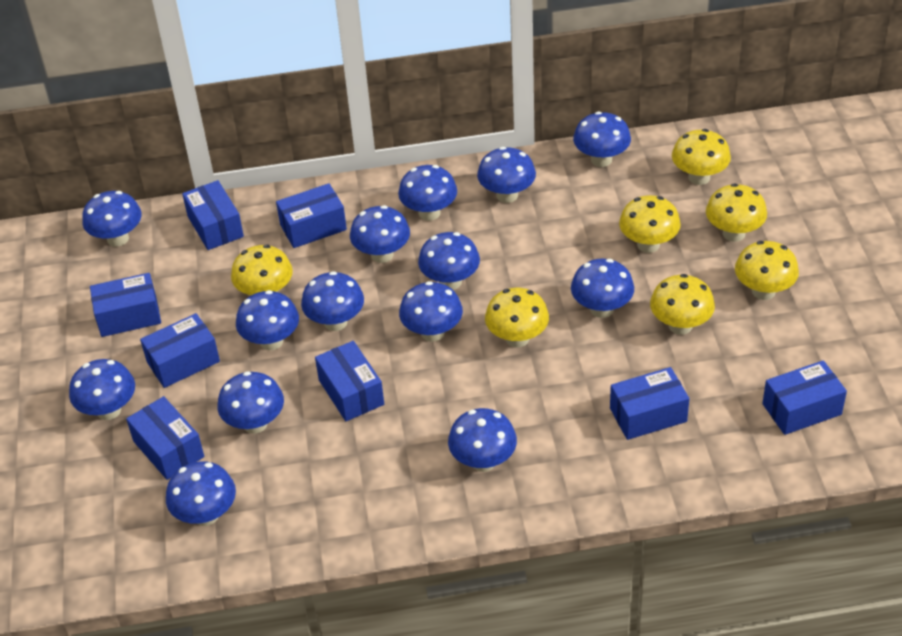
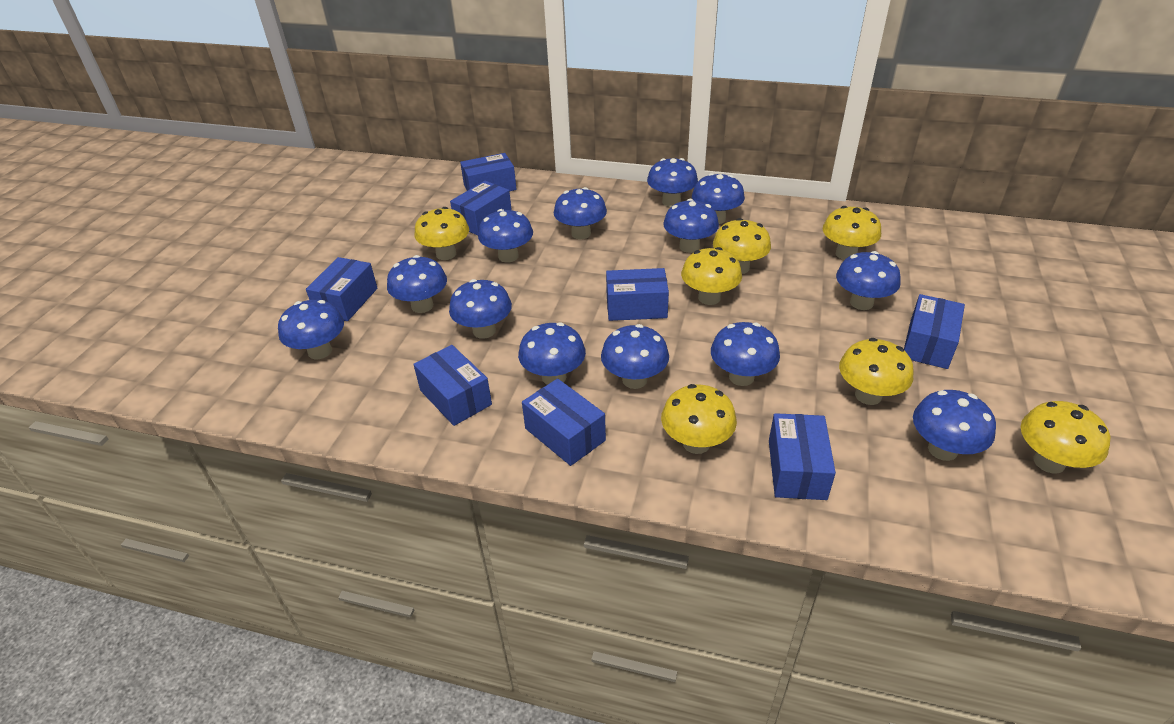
blue mushroom: [69,359,135,420] [82,191,142,247] [166,462,236,526] [217,371,284,434] [236,290,299,350] [301,271,364,331] [350,205,410,263] [398,165,457,221] [399,281,463,342] [418,232,480,290] [448,408,517,472] [477,147,536,203] [571,259,634,318] [573,112,631,167] = 14 -> [278,300,344,359] [387,255,447,313] [449,279,512,339] [478,209,533,263] [518,322,586,385] [554,187,607,239] [601,324,669,389] [647,158,698,207] [663,199,719,253] [692,173,745,224] [711,322,780,386] [836,251,901,310] [913,390,996,461] = 13

